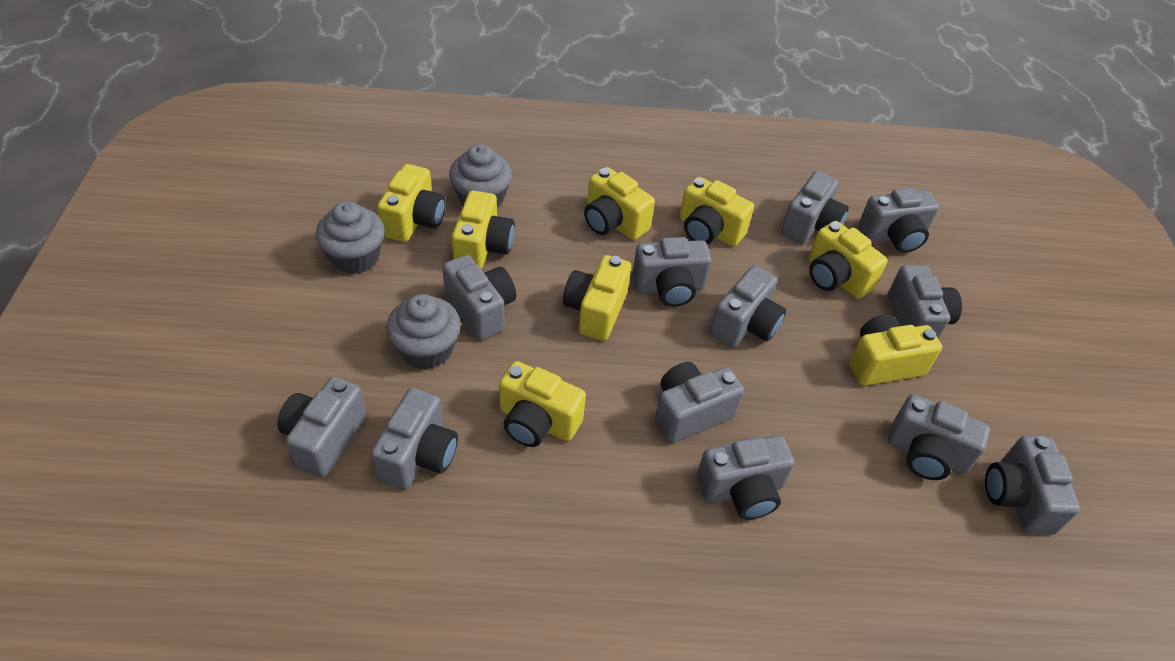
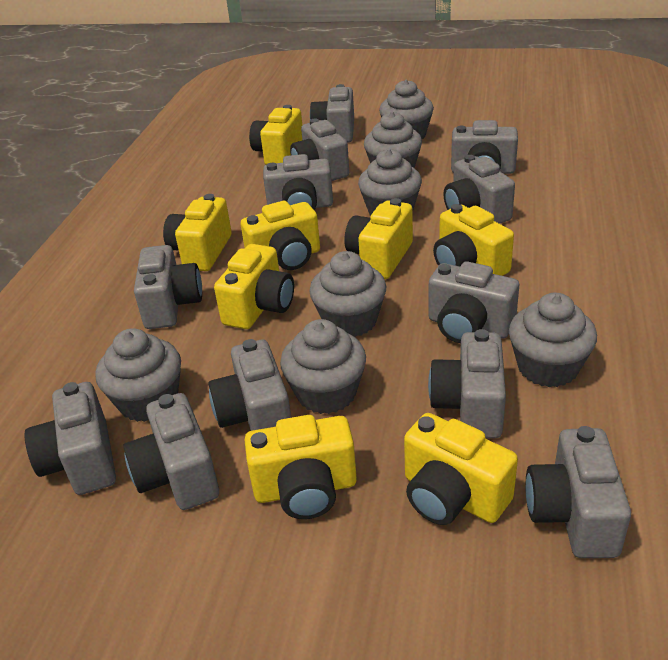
grey cupcake: [316,201,385,274] [386,294,461,370] [449,144,512,209] = 3 -> [95,328,181,422] [280,319,366,414] [309,251,386,337] [358,149,422,216] [364,112,422,168] [379,80,434,139] [509,293,597,387] = 7

